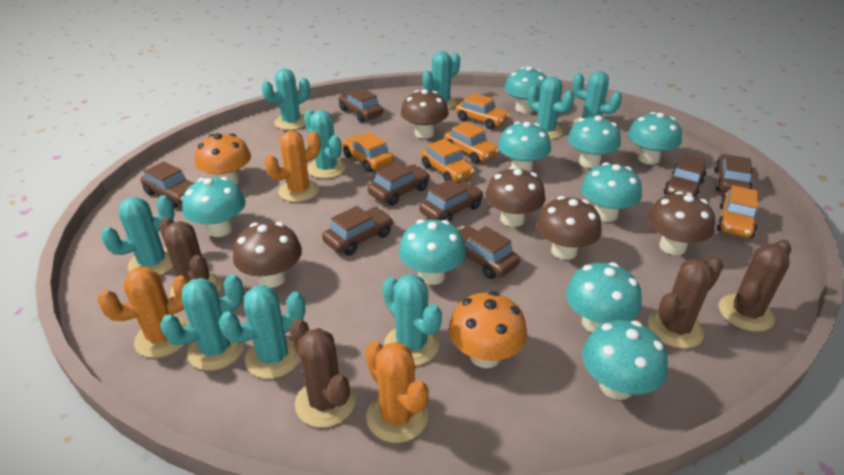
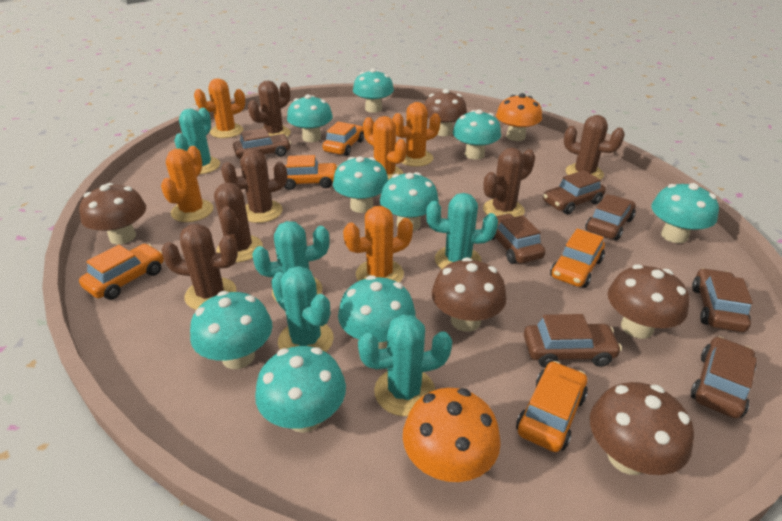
brown cactus: [159,218,222,297] [289,319,356,428] [648,256,723,348] [719,240,791,332] = 4 -> [161,224,238,310] [214,183,263,262] [221,149,287,223] [248,80,291,136] [483,148,535,217] [564,115,625,180] = 6
brown car: [141,161,194,208] [322,206,393,256] [338,88,383,122] [368,162,430,206] [419,179,483,222] [459,226,520,279] [664,154,706,198] [714,154,753,192] = 8 -> [233,128,291,158] [492,214,546,264] [524,314,622,368] [543,170,606,215] [585,194,636,241] [691,336,757,419] [692,268,753,332] = 7
orange cactus: [97,267,189,358] [265,130,321,202] [365,341,429,443] = 3 -> [161,146,213,222] [194,78,245,138] [343,206,413,283] [363,116,407,180] [392,102,441,167] = 5
turquoise cactus: [101,195,175,276] [160,274,245,371] [219,285,306,379] [262,69,310,130] [304,110,346,178] [382,274,442,366] [423,51,460,109] [528,77,574,139] [572,71,622,125] = 9 -> [174,108,220,174] [252,221,329,303] [271,266,333,352] [358,314,452,416] [426,193,498,269] = 5

